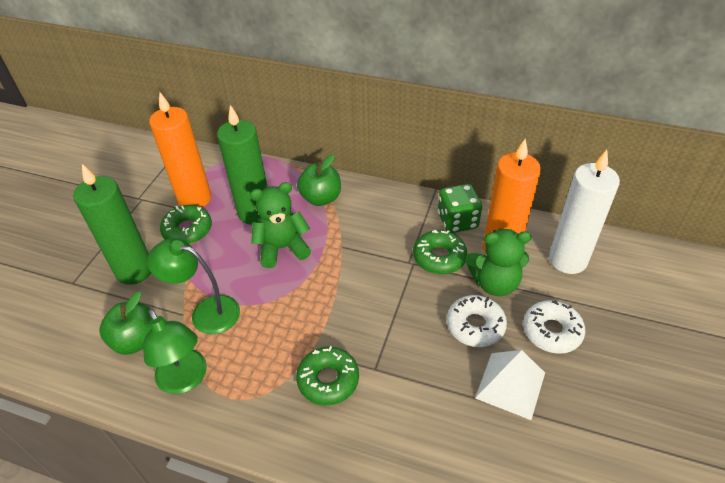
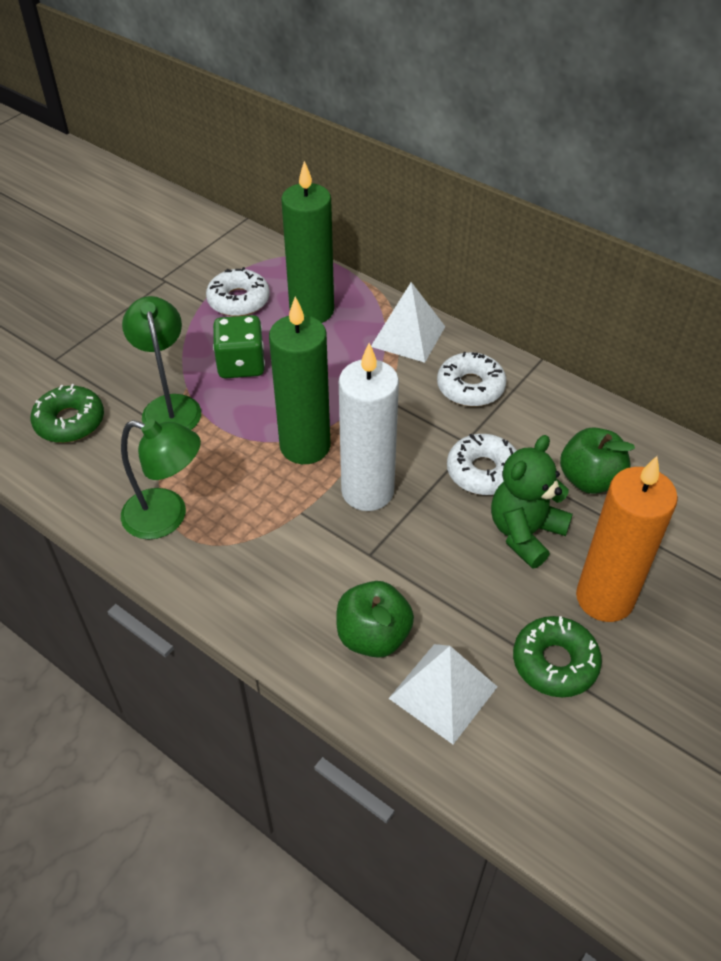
green donut: [160,205,212,244] [296,346,359,405] [413,230,467,274] = 3 -> [31,384,104,443] [513,616,602,697] = 2
green teddy bear: [250,182,311,268] [466,229,532,296] = 2 -> [491,435,573,569] = 1
orange candle: [149,92,211,207] [483,139,541,253] = 2 -> [576,456,678,622] = 1
white donut: [447,295,507,347] [523,300,585,354] = 2 -> [206,267,270,317] [437,352,507,407] [447,434,517,495] = 3
white pyramid: [475,350,545,420] = 1 -> [371,282,445,363] [388,644,497,744] = 2

